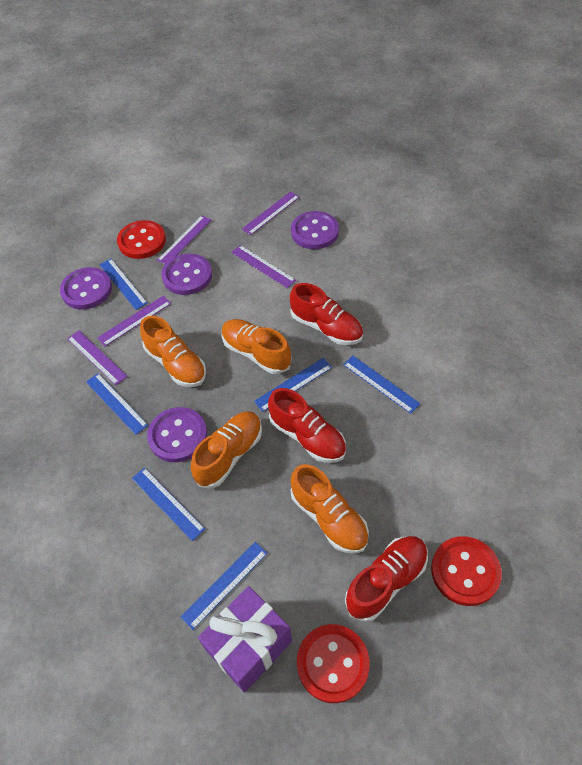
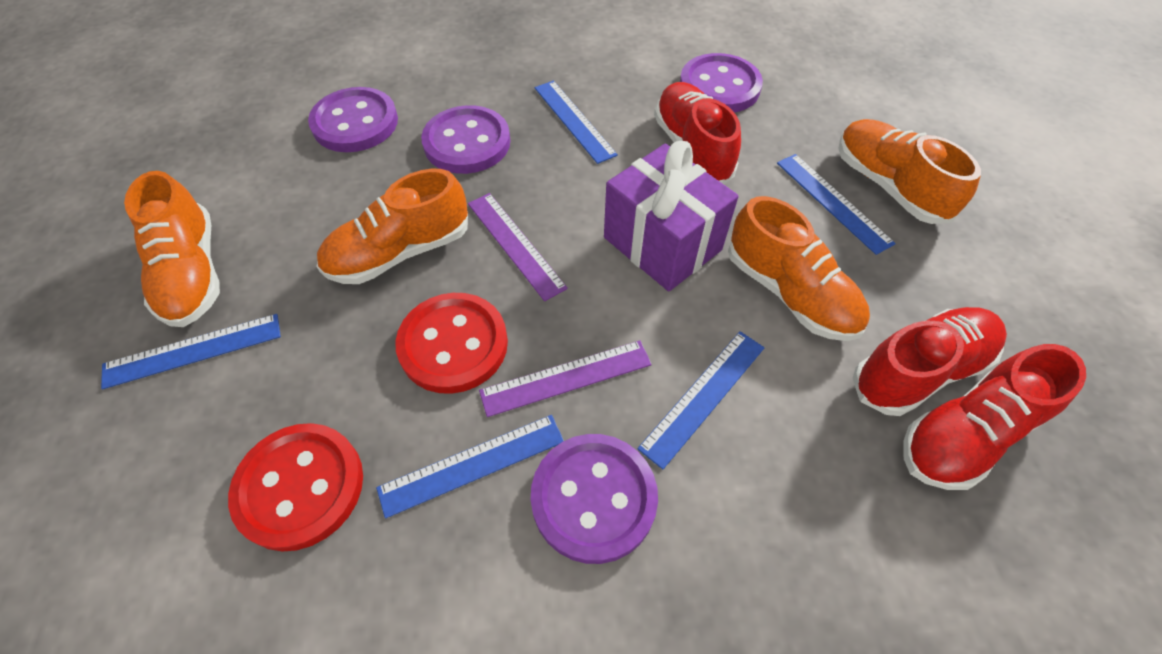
blue ruler: [86,373,148,435] [99,259,148,310] [132,468,205,541] [181,542,268,630] [254,358,332,412] [343,356,420,414] = 6 -> [101,314,281,389] [376,415,564,519] [535,81,618,164] [637,331,765,469] [777,154,896,255] = 5
purple ruler: [67,330,128,385] [97,296,171,346] [157,215,211,264] [231,245,296,288] [242,191,299,235] = 5 -> [468,193,568,301] [479,340,652,417] = 2
red button: [117,220,166,259] [297,624,370,703] [431,536,502,606] = 3 -> [228,423,363,551] [395,293,508,394] = 2

